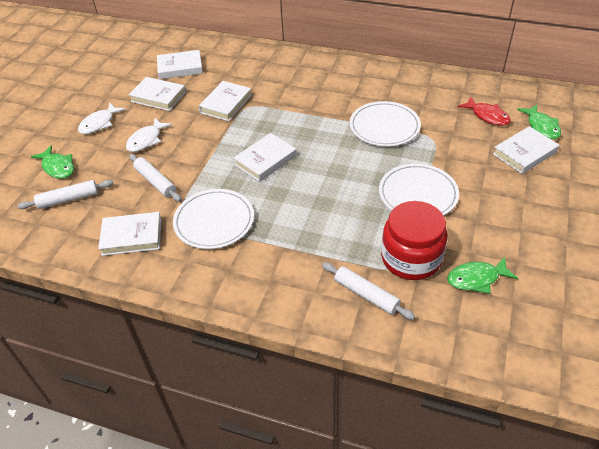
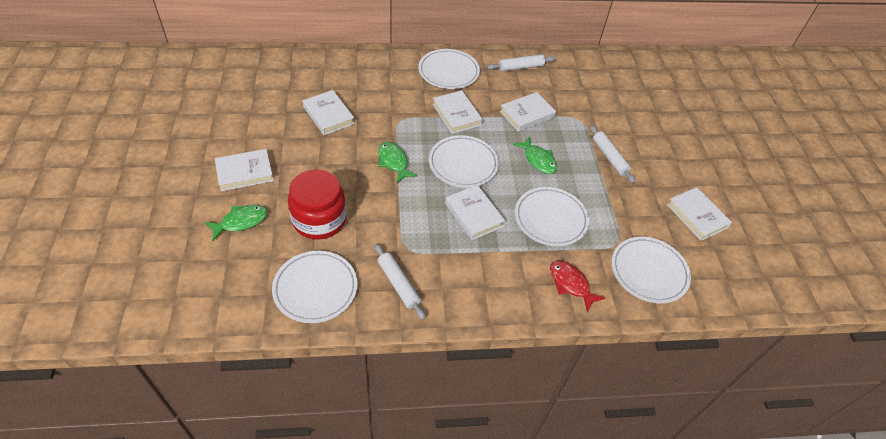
white fish: [78,103,126,134] [126,118,172,152] = 2 -> none = 0
white plate: [173,189,254,249] [350,101,421,147] [379,163,459,216] = 3 -> [272,251,358,323] [418,49,480,89] [429,135,499,188] [515,187,589,246] [612,237,691,303] = 5

